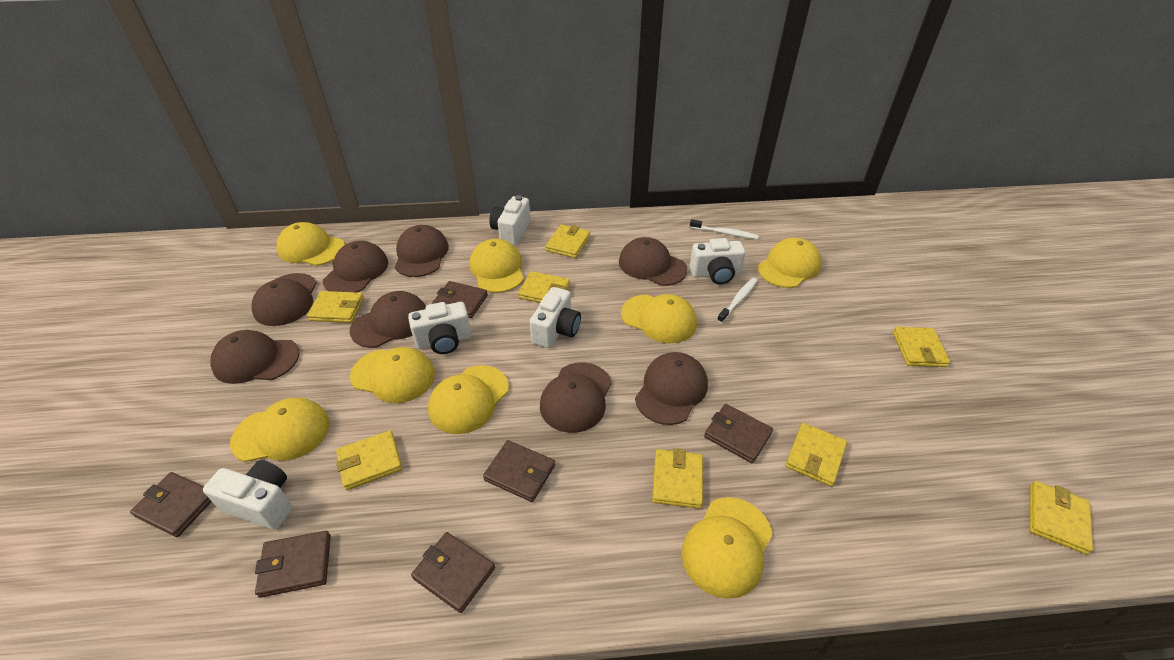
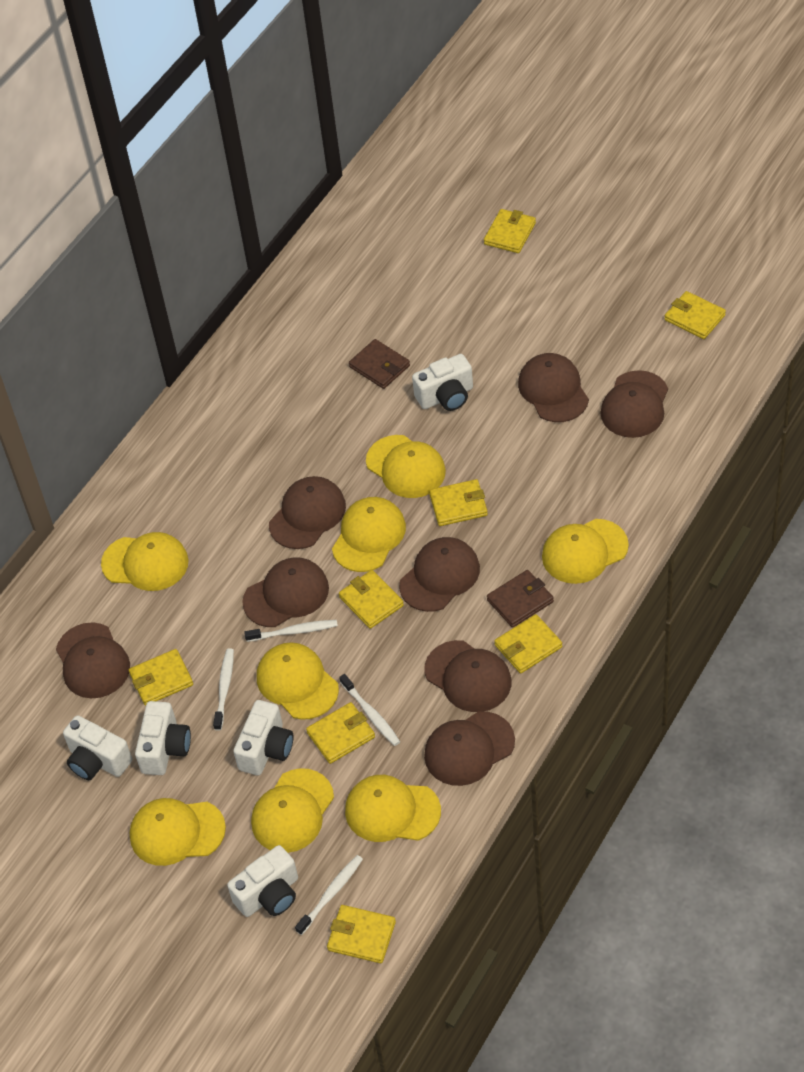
brown wallet: [130,472,212,537] [255,531,331,598] [411,532,495,613] [432,281,488,318] [483,440,555,502] [704,404,773,463] = 6 -> [349,339,410,389] [487,570,554,628] = 2
white toothbrush: [690,219,759,239] [717,278,758,323] = 2 -> [213,648,234,731] [244,620,338,642] [295,855,363,935] [339,674,400,746] = 4

